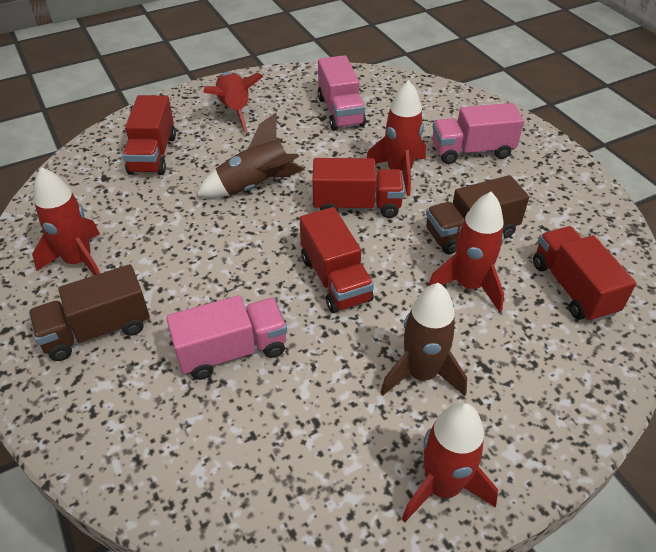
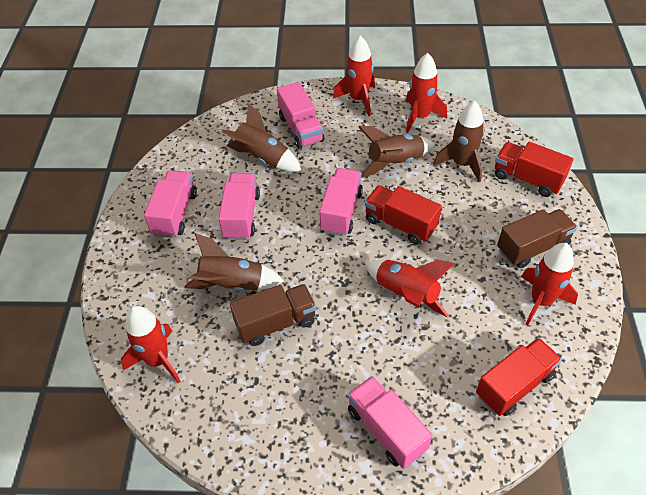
brown rocket: [196,113,305,198] [380,283,467,396] = 2 -> [185,233,284,291] [221,103,302,172] [358,126,434,178] [433,100,484,182] = 4
pink truck: [166,295,287,380] [318,55,366,130] [432,103,524,164] = 3 -> [144,171,197,238] [218,173,260,240] [277,82,324,149] [319,168,363,236] [348,376,432,469] = 5
red truck: [123,95,176,175] [300,207,374,313] [312,158,404,218] [533,226,636,322] = 4 -> [365,185,442,244] [476,338,562,416] [495,142,573,197] = 3

